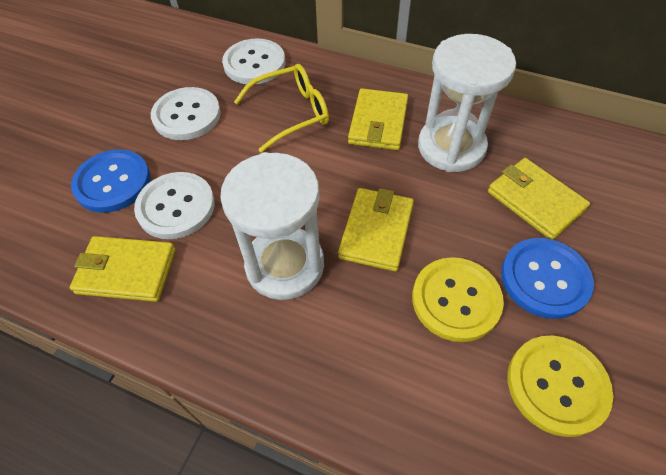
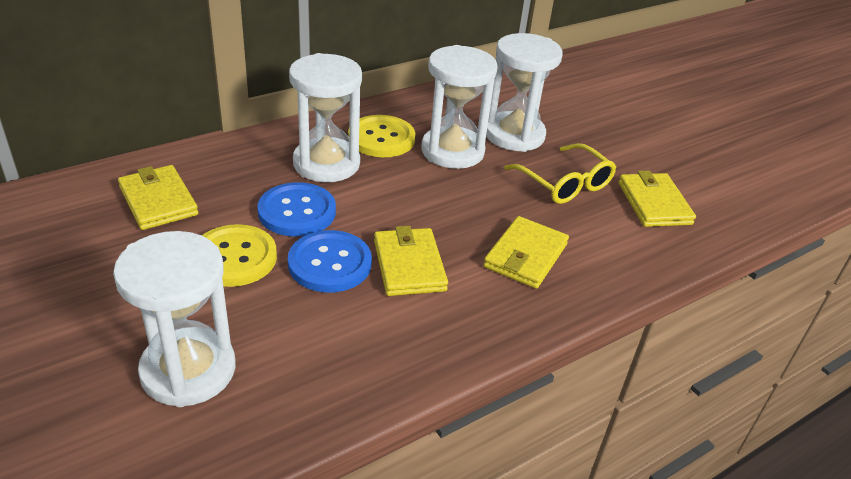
white button: [134,172,215,239] [151,87,221,140] [222,38,285,84] = 3 -> none = 0
white hourglass: [220,152,324,300] [418,34,516,172] = 2 -> [113,231,235,407] [289,53,362,182] [421,45,498,169] [486,33,563,152] = 4

